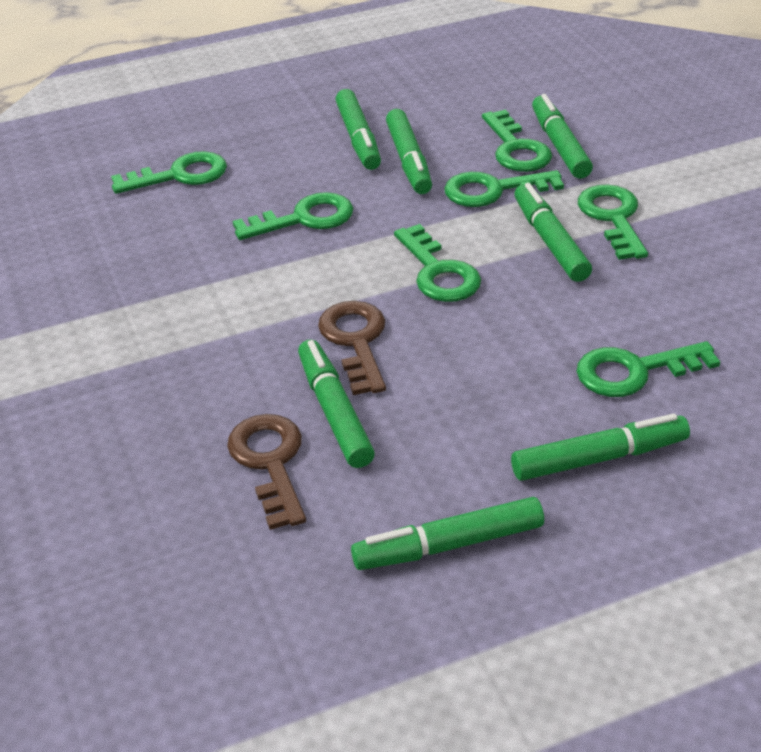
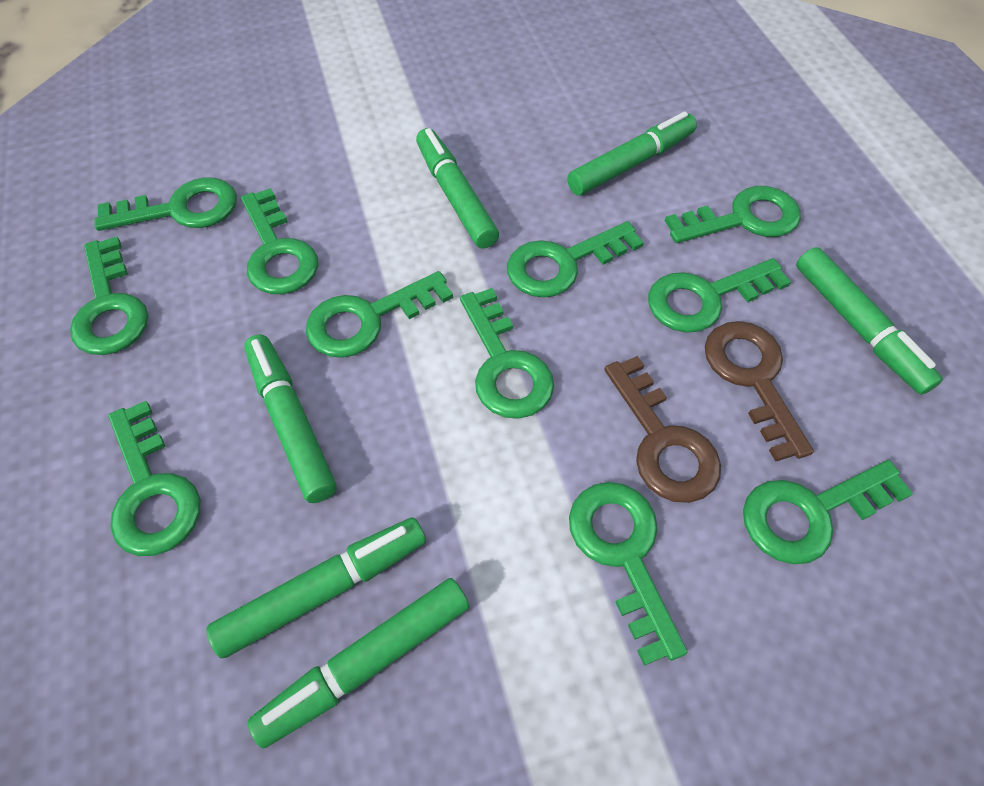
green key: [111,151,227,194] [232,192,353,240] [394,224,481,302] [444,170,564,207] [482,110,552,172] [576,341,720,397] [578,185,648,260] = 7 -> [70,237,148,355] [94,177,237,231] [108,401,200,556] [241,188,318,294] [306,271,453,358] [460,288,554,419] [507,221,644,298] [569,482,687,666] [648,258,791,333] [665,186,801,243] [743,460,913,564] = 11
green marker: [298,339,375,468] [335,89,381,170] [351,497,544,570] [386,109,432,194] [511,414,690,481] [514,183,592,282] [532,94,593,178] = 7 -> [206,517,426,658] [244,335,337,503] [248,578,470,749] [416,128,499,249] [567,111,697,196] [796,247,943,395] = 6

